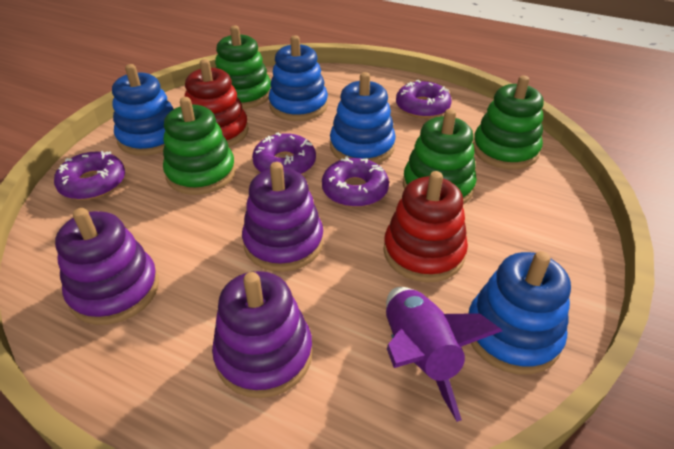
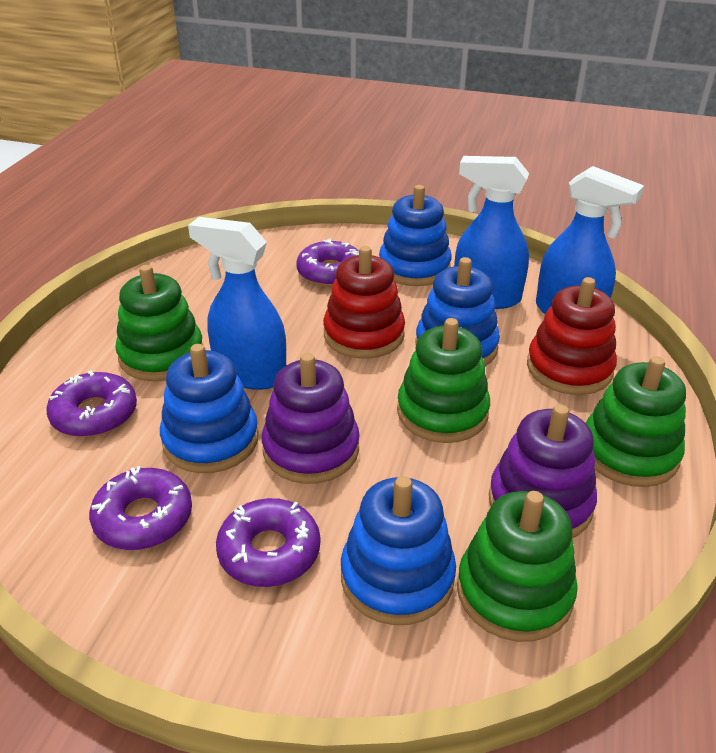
blue spray bottle: none = 0 -> [188,217,286,390] [454,156,529,309] [536,166,644,314] = 3
purple rocket: [386,287,502,422] = 1 -> none = 0
purple stacking toy: [55,208,159,325] [212,271,313,398] [242,162,324,272] = 3 -> [262,353,360,484] [489,404,597,538] = 2

